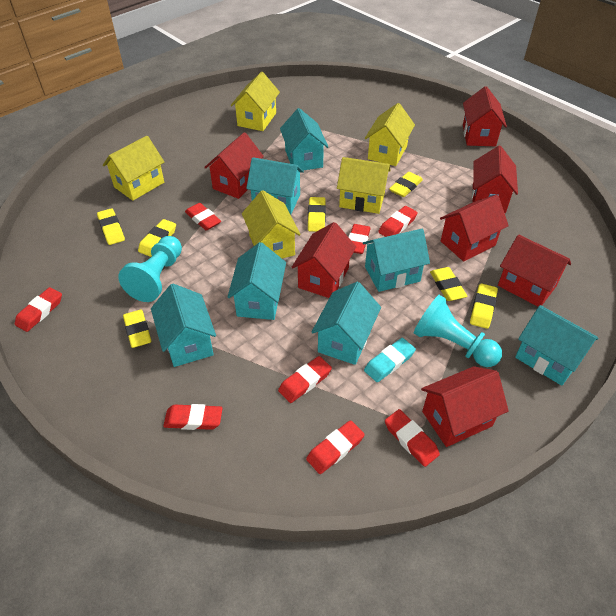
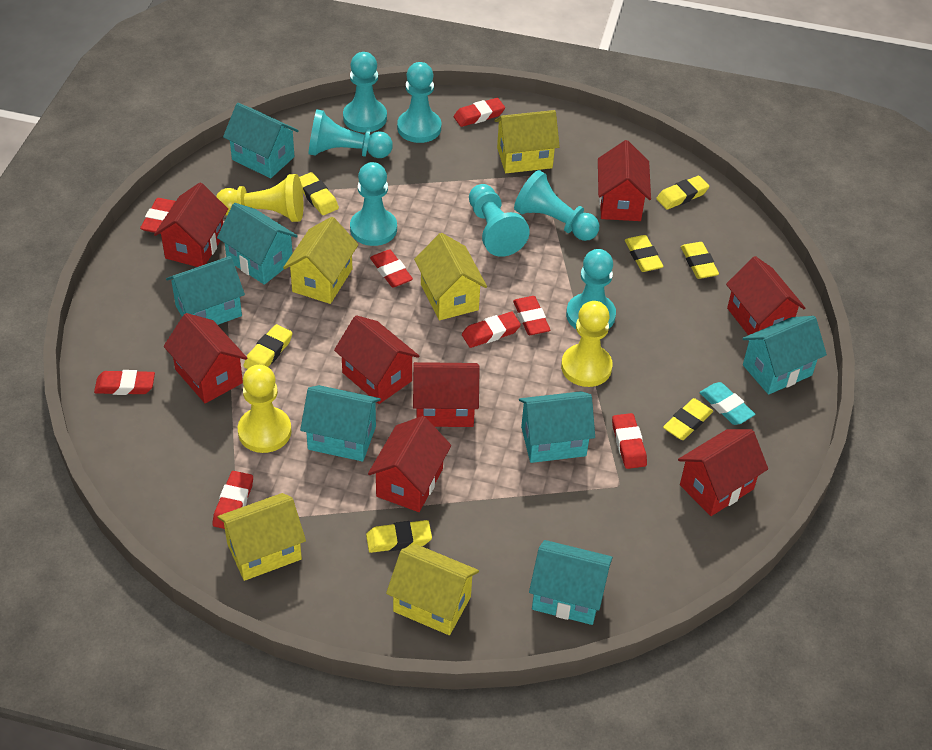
red house: [204,132,264,199] [292,222,356,298] [421,366,509,447] [440,195,509,262] [463,86,507,146] [472,146,518,213] [498,235,571,307] = 7 -> [154,183,228,267] [164,313,247,403] [334,315,419,404] [368,416,451,512] [413,362,480,427] [598,140,651,221] [678,429,768,516] [726,256,805,335] = 8
turquoise pawn: [118,236,182,302] [414,295,502,367] = 2 -> [308,109,393,158] [343,52,387,133] [350,162,397,246] [397,62,441,143] [469,184,530,257] [514,170,599,241] [566,249,616,329] = 7
yellow pawn: none = 0 -> [216,174,303,222] [238,365,291,453] [561,301,613,387] = 3

